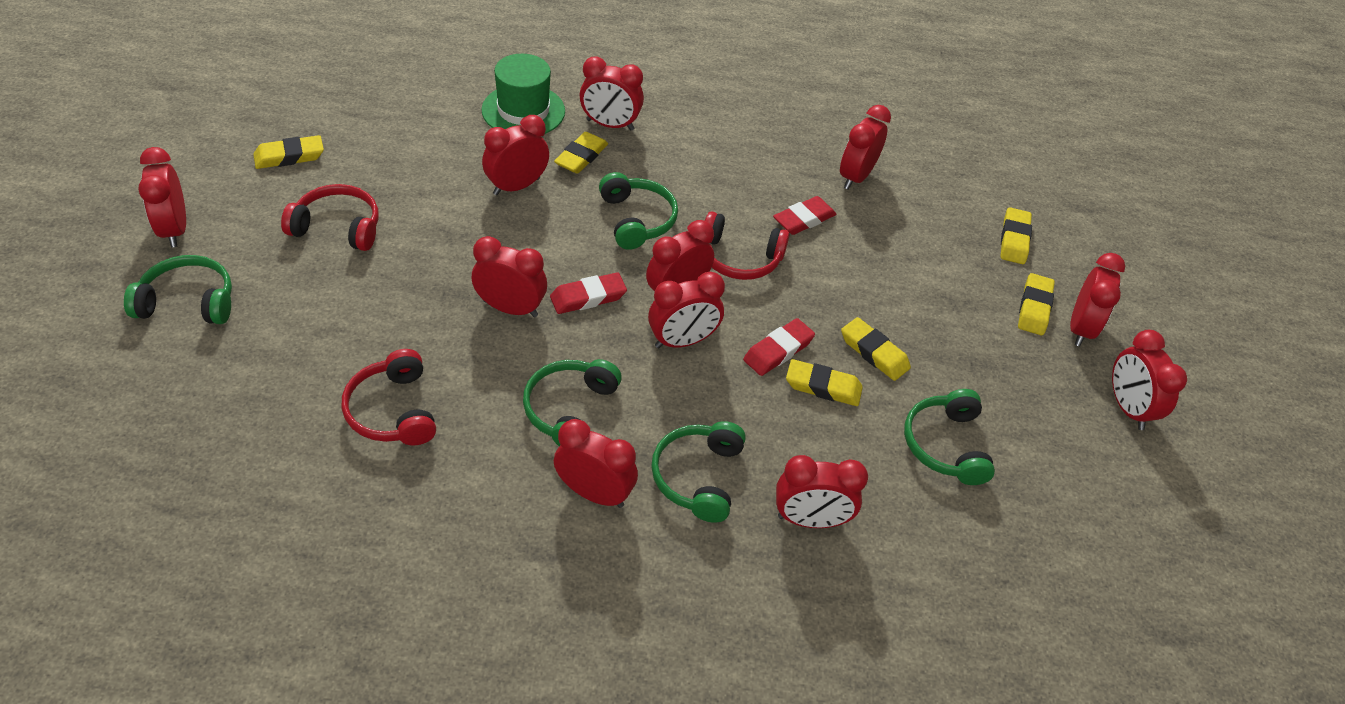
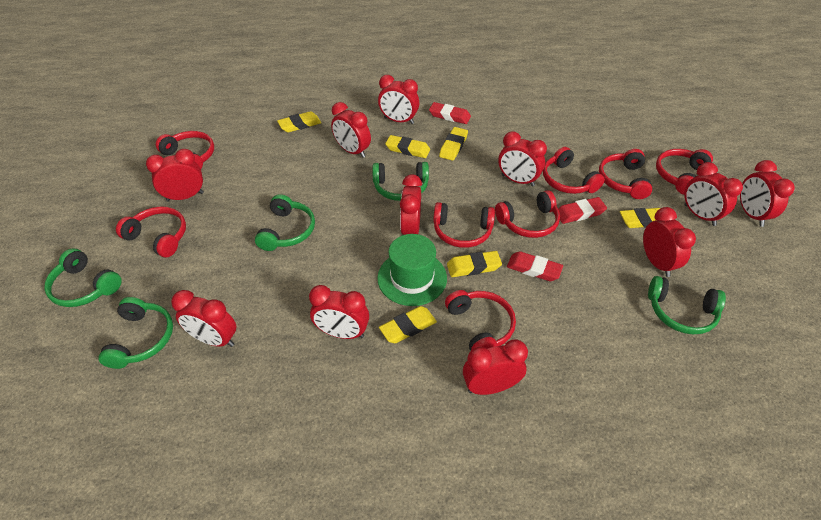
red headphones: [281,184,379,251] [342,349,436,446] [705,212,790,280] = 3 -> [116,206,186,257] [156,131,214,169] [433,202,495,248] [445,290,516,350] [495,190,560,238] [543,147,605,194] [599,149,652,199] [656,149,713,195] = 8

